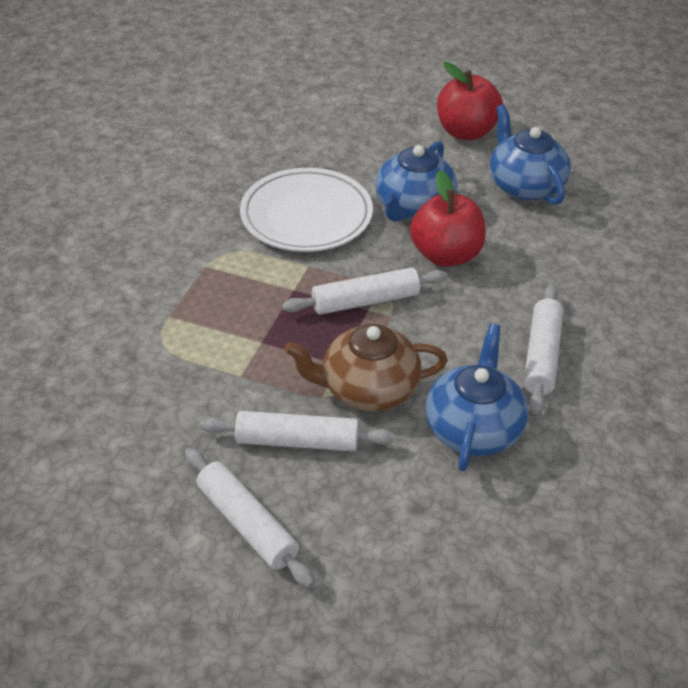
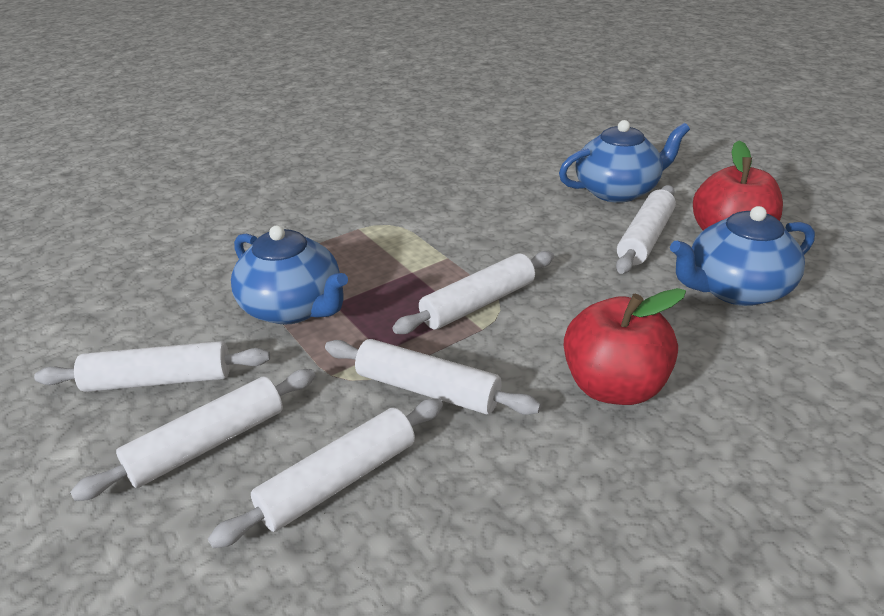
brown teapot: [284,324,448,412] = 1 -> none = 0
white plate: [240,168,373,252] = 1 -> none = 0
white rolling pin: [185,448,315,588] [200,411,395,451] [282,267,447,315] [524,284,563,414] = 4 -> [34,341,270,392] [70,369,315,501] [208,398,443,548] [325,339,541,415] [392,251,554,334] [616,185,676,274] = 6

